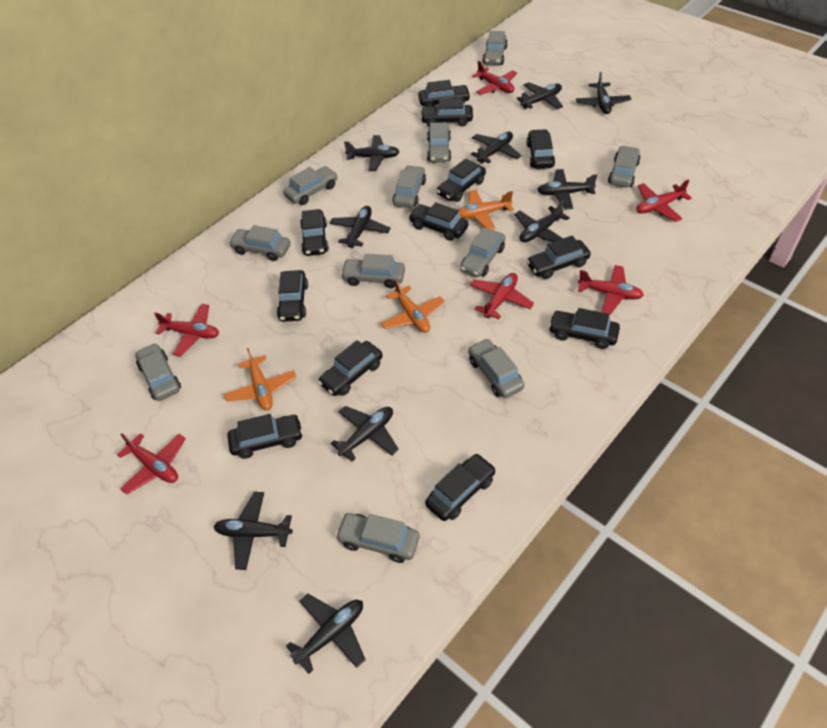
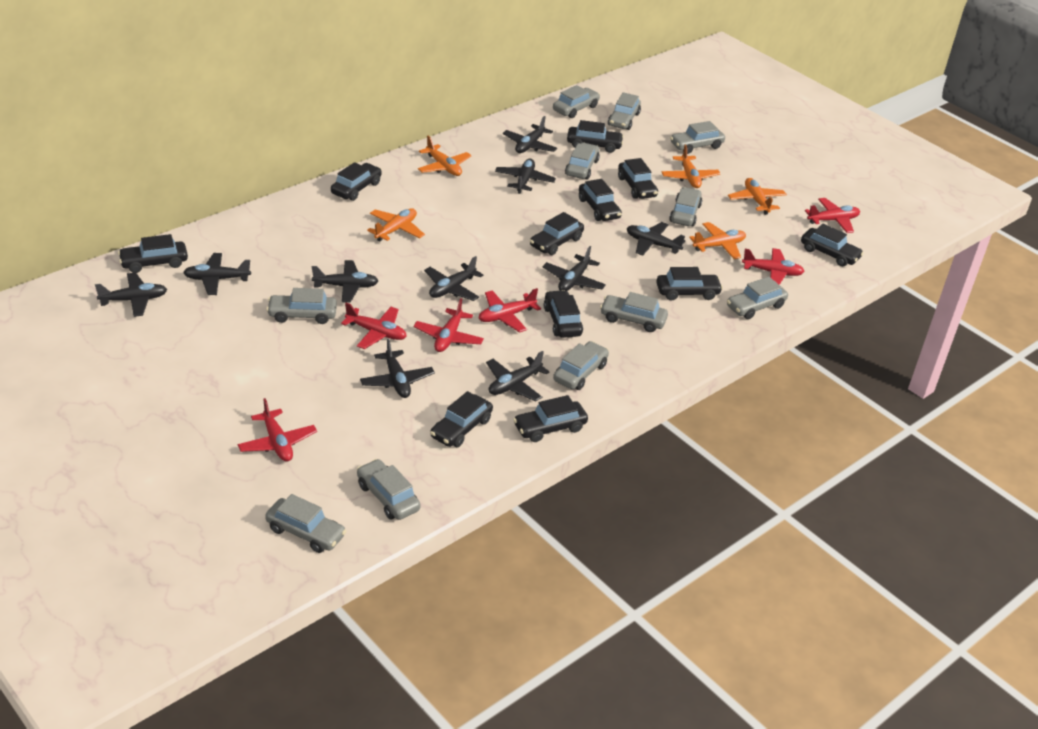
black car: [227,414,303,459] [277,270,308,322] [300,209,329,256] [318,340,383,396] [408,202,469,241] [418,80,471,106] [420,98,473,127] [425,454,496,521] [436,158,486,202] [526,236,591,279] [527,129,555,169] [548,308,620,349] = 12 -> [118,234,188,273] [331,162,382,201] [430,391,493,447] [513,395,588,442] [530,212,584,255] [544,290,583,338] [567,120,624,153] [579,179,622,221] [618,158,658,199] [656,267,723,301] [801,224,864,267] = 11
orange plane: [224,348,297,410] [381,279,445,333] [459,190,514,230] = 3 -> [367,208,425,241] [418,136,472,176] [662,144,721,188] [689,222,746,259] [728,178,787,215] = 5

